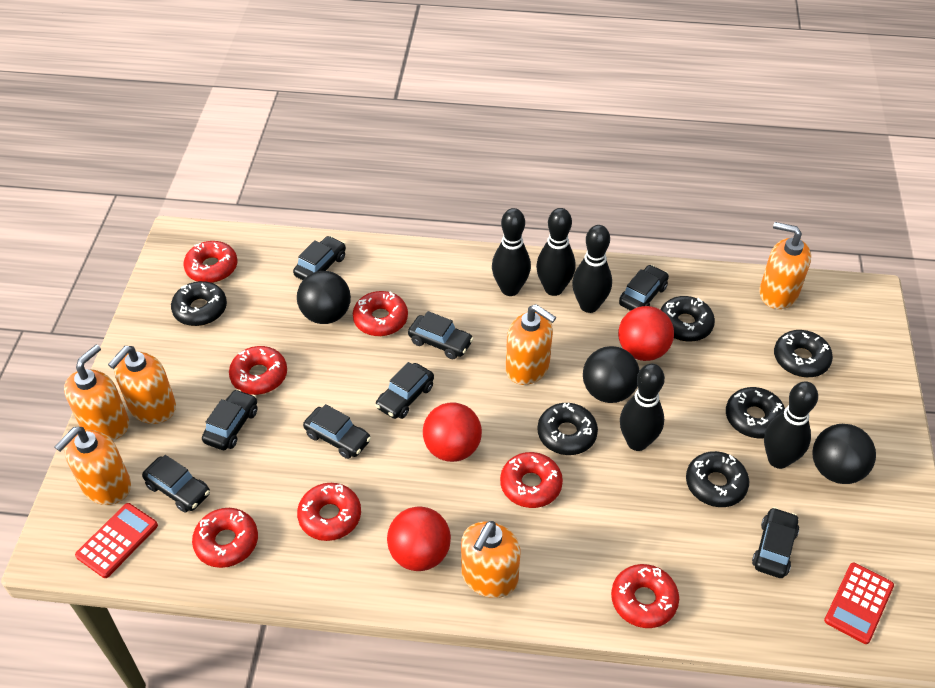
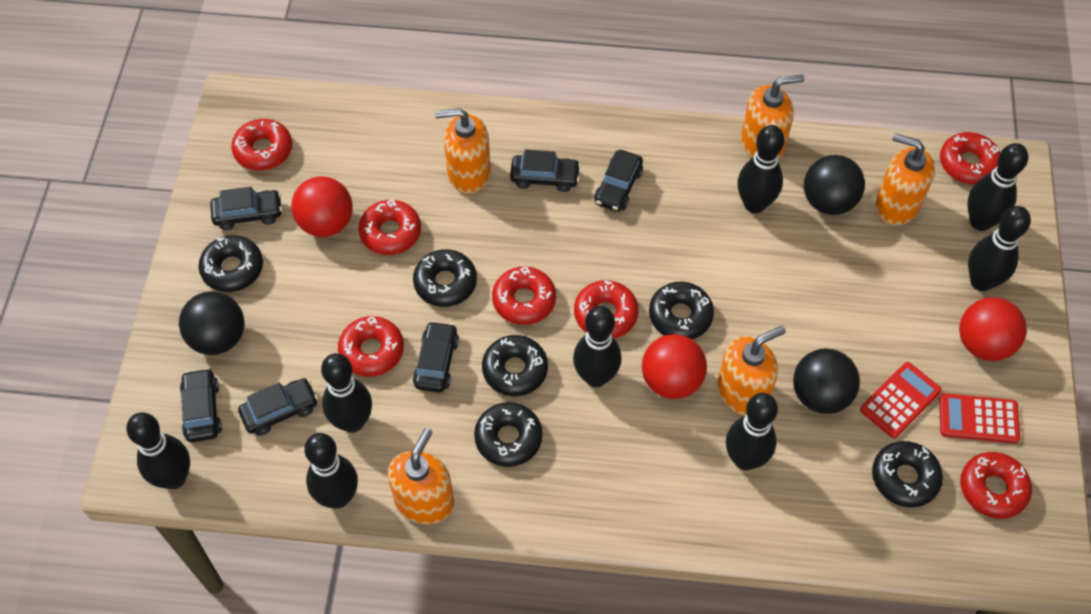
black bowling pin: [492,208,531,296] [536,208,576,296] [572,225,612,313] [620,364,665,451] [764,381,818,469] = 5 -> [126,412,190,489] [304,433,358,509] [321,353,372,433] [573,306,621,387] [726,393,778,470] [738,125,784,213] [967,143,1028,231] [968,206,1031,291] = 8
black car: [142,455,210,513] [202,389,258,450] [293,236,346,280] [303,404,371,459] [375,362,434,419] [408,311,474,359] [619,265,669,311] [752,507,799,578] = 8 -> [180,368,222,442] [211,187,282,230] [238,378,318,436] [413,321,459,392] [510,149,581,192] [594,150,643,212] = 6
orange soap dispenser: [54,427,131,505] [64,345,129,440] [108,346,176,424] [461,521,521,598] [506,304,556,385] [759,222,811,309] = 6 -> [387,428,454,524] [435,108,491,194] [717,326,786,416] [741,74,804,160] [875,133,935,225] = 5

